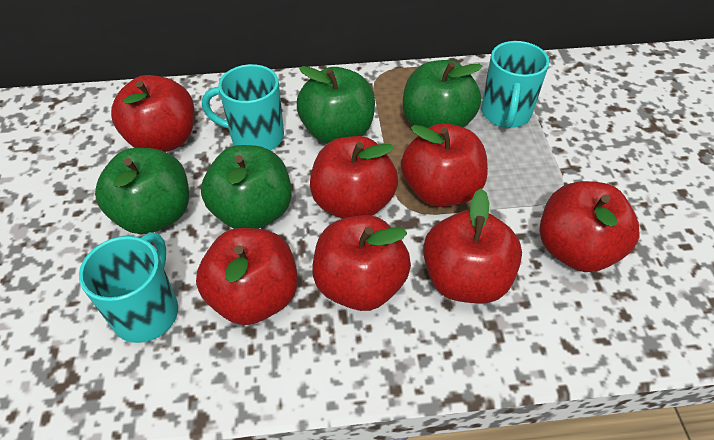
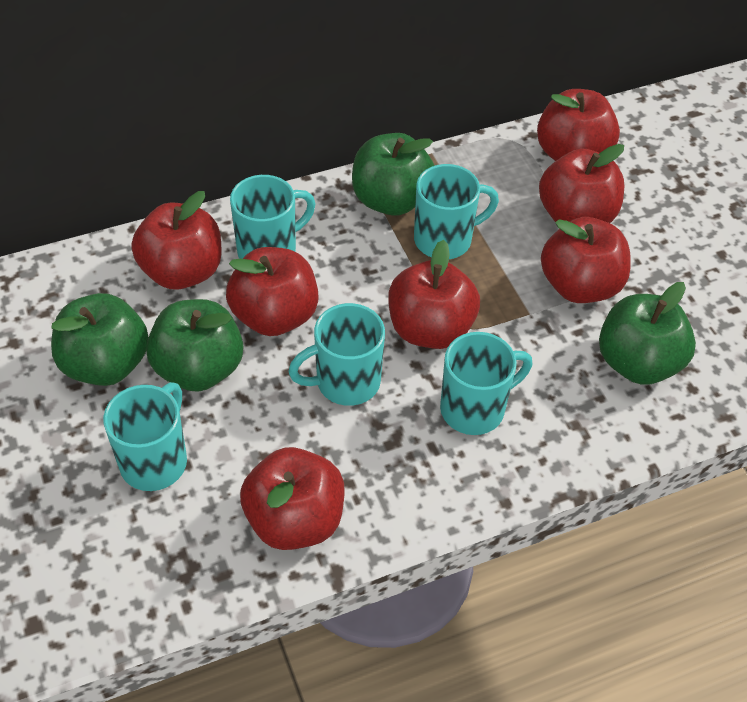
turquoise mug: [79,232,178,343] [202,64,284,150] [481,41,549,128] = 3 -> [103,382,187,491] [230,175,316,259] [288,303,385,406] [414,164,499,259] [440,332,532,435] = 5

